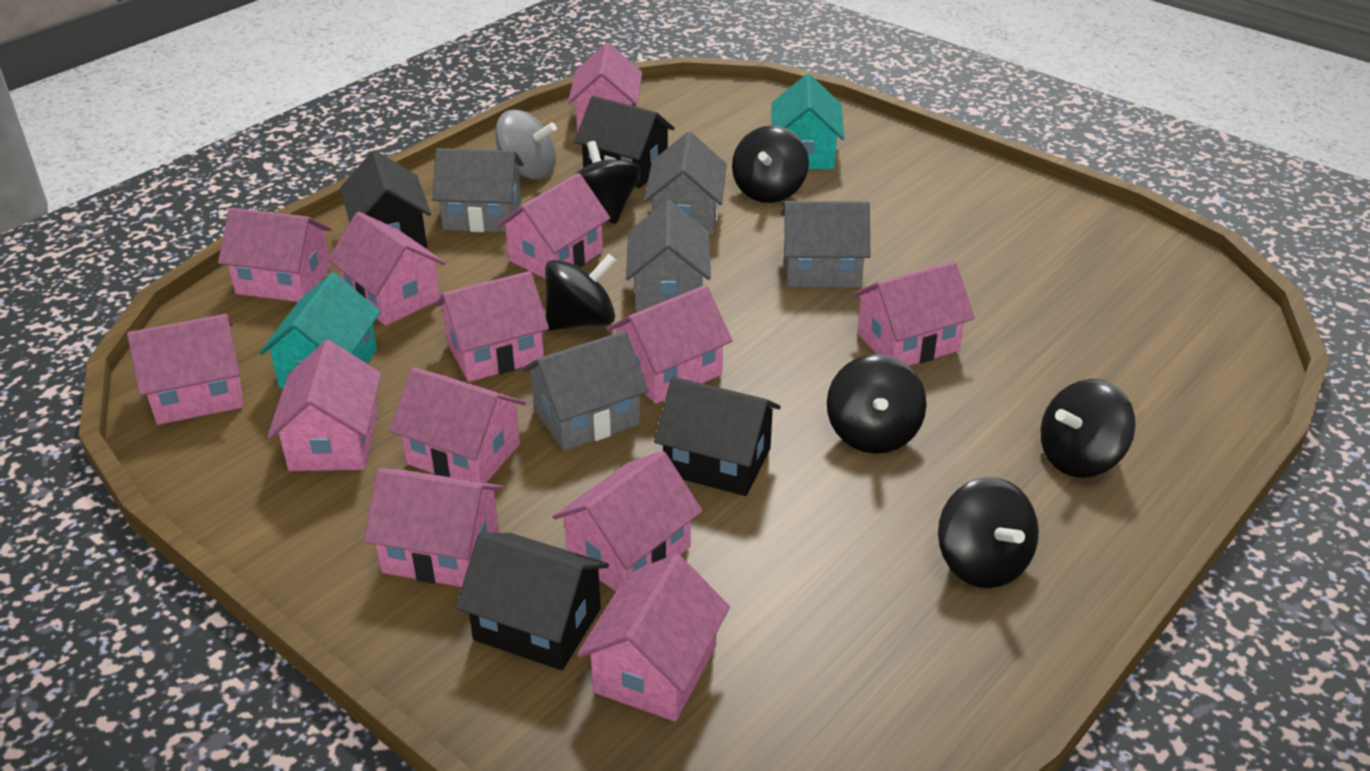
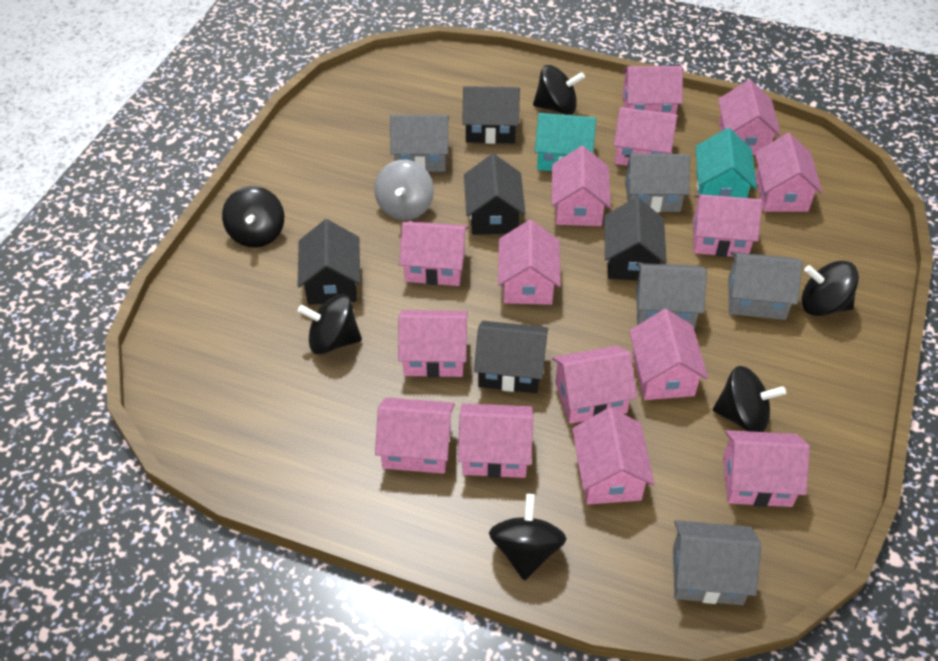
black house: [340,150,431,248] [456,532,609,670] [574,96,675,188] [654,377,781,496] = 4 -> [298,219,360,305] [462,86,520,144] [464,154,526,235] [474,321,548,393] [604,197,667,280] = 5
pink house: [127,314,244,425] [218,208,332,302] [267,340,382,471] [328,212,445,326] [364,468,503,587] [390,367,526,483] [435,271,549,382] [497,173,610,279] [553,451,702,592] [568,43,642,133] [577,554,730,722] [607,285,733,404] [852,261,975,366] = 13 -> [375,397,455,474] [398,310,468,378] [399,221,469,286] [458,403,533,478] [498,220,561,305] [552,146,611,226] [552,346,637,424] [572,408,654,505] [614,107,677,166] [622,66,683,114] [629,309,708,400] [693,194,763,257] [718,80,781,155] [723,430,810,507] [755,133,822,212] = 15

